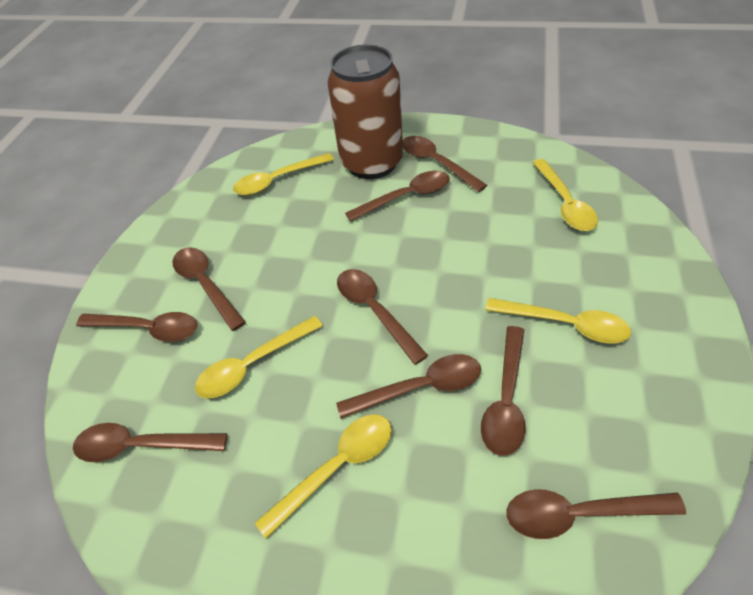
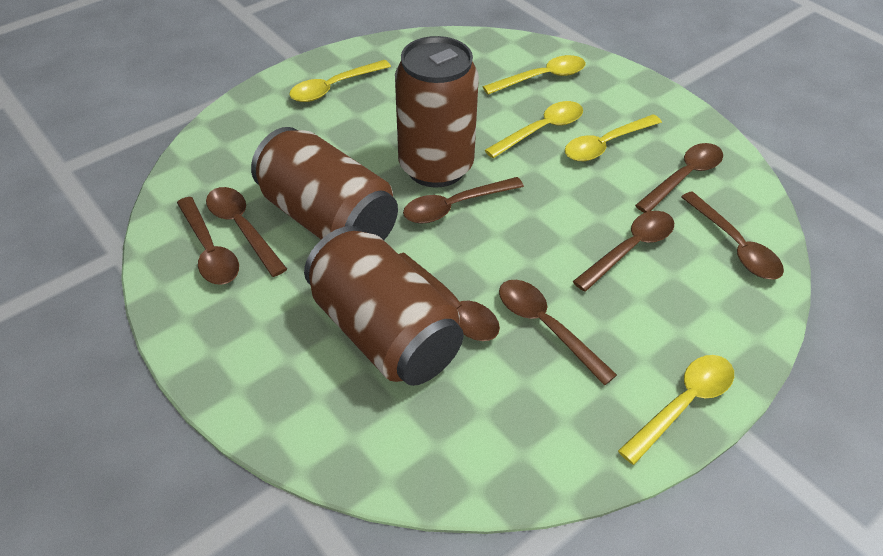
brown can: [328,45,403,179] = 1 -> [251,127,398,240] [304,226,464,386] [395,36,479,187] = 3
brown spoon: [73,423,227,462] [76,312,198,342] [172,247,246,331] [336,354,481,419] [337,269,428,365] [345,171,450,222] [403,136,487,192] [481,326,526,456] [507,489,686,539] = 9 -> [177,197,239,285] [206,187,287,277] [399,253,500,341] [403,177,524,224] [499,280,617,385] [572,211,674,292] [635,143,723,213] [681,191,784,280] = 8

